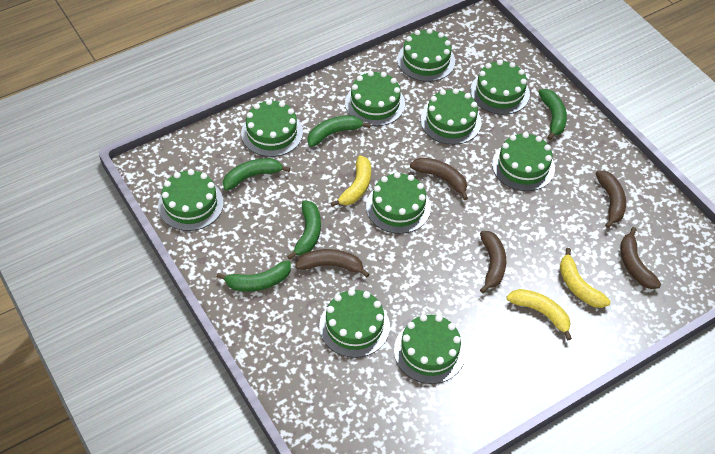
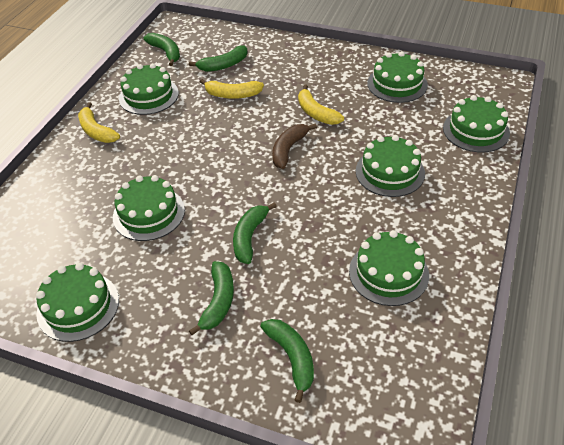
brown banana: [295,249,370,278] [410,157,468,200] [480,231,506,293] [595,171,626,228] [620,227,661,289] = 5 -> [272,123,317,169] = 1
green cake: [158,169,224,231] [241,99,303,157] [319,289,390,358] [345,71,405,126] [366,172,431,234] [394,314,466,384] [397,29,455,82] [421,88,482,145] [470,60,530,115] [492,132,555,191] = 10 -> [36,263,119,342] [113,175,185,241] [119,63,179,115] [349,230,429,306] [356,135,425,197] [367,51,428,103] [443,95,510,153] = 7

